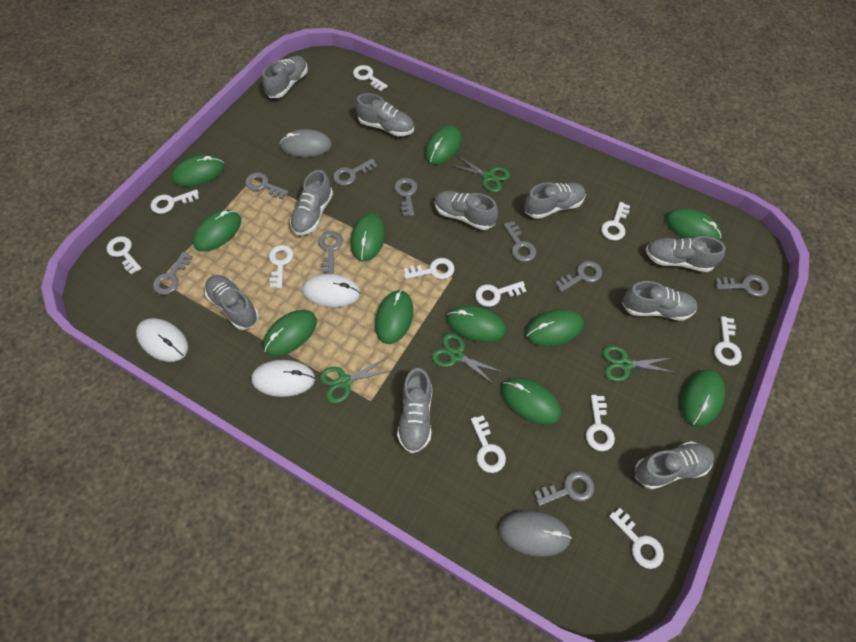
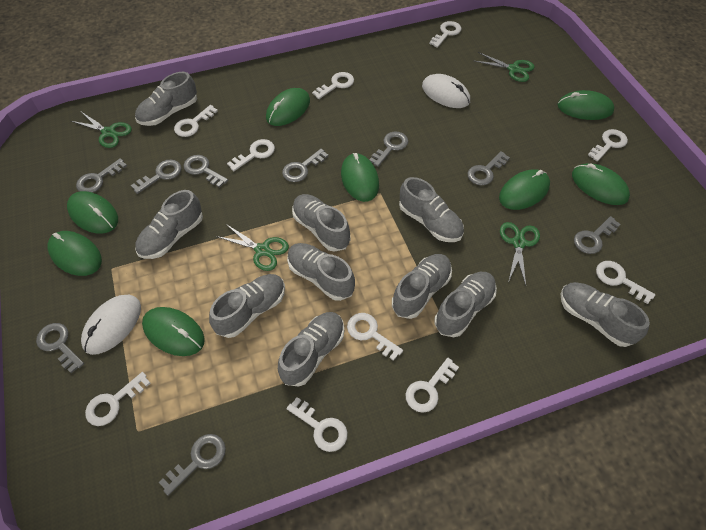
green mouse: [172,155,225,187] [193,210,241,252] [263,310,317,356] [350,213,385,261] [375,290,413,344] [425,126,462,164] [447,305,506,342] [502,378,561,425] [525,309,584,346] [666,208,721,240] [681,369,725,427] = 11 -> [47,231,102,276] [67,191,118,233] [142,307,205,356] [266,88,310,126] [341,153,379,202] [499,169,550,210] [557,90,614,120] [572,163,630,205] = 8
grey mouse: [280,129,332,157] [499,511,572,557] = 2 -> none = 0
white key: [106,236,142,274] [151,189,199,214] [269,245,293,289] [353,65,388,91] [404,258,455,279] [471,415,506,473] [475,281,526,307] [586,395,615,451] [601,202,630,241] [609,508,664,569] [714,316,742,366] = 11 -> [85,372,150,426] [174,105,218,137] [227,139,275,171] [287,397,348,452] [312,72,354,99] [347,313,403,361] [406,358,459,413] [429,21,461,48] [588,129,628,162] [596,261,655,304] = 10
white mouse: [136,318,188,362] [251,360,315,397] [302,274,361,307] = 3 -> [81,295,141,355] [422,74,470,108] = 2

